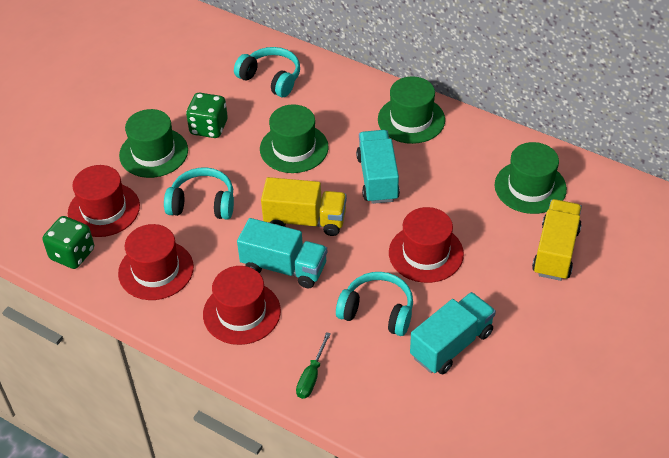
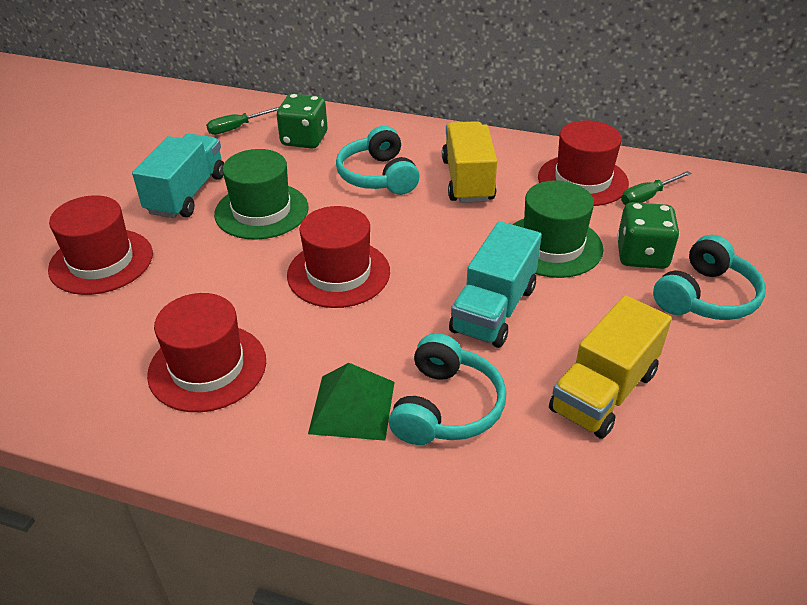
green hat: [119,109,188,178] [260,104,329,173] [378,76,445,144] [495,142,567,214] = 4 -> [214,149,309,240] [513,180,603,278] = 2
green pyramid: none = 0 -> [308,363,395,441] = 1
green screwdriver: [296,332,331,399] = 1 -> [206,107,279,135] [621,171,692,205] = 2
turquoise truck: [237,218,327,289] [356,130,400,204] [410,292,496,375] = 3 -> [132,133,224,218] [449,221,542,348] = 2

